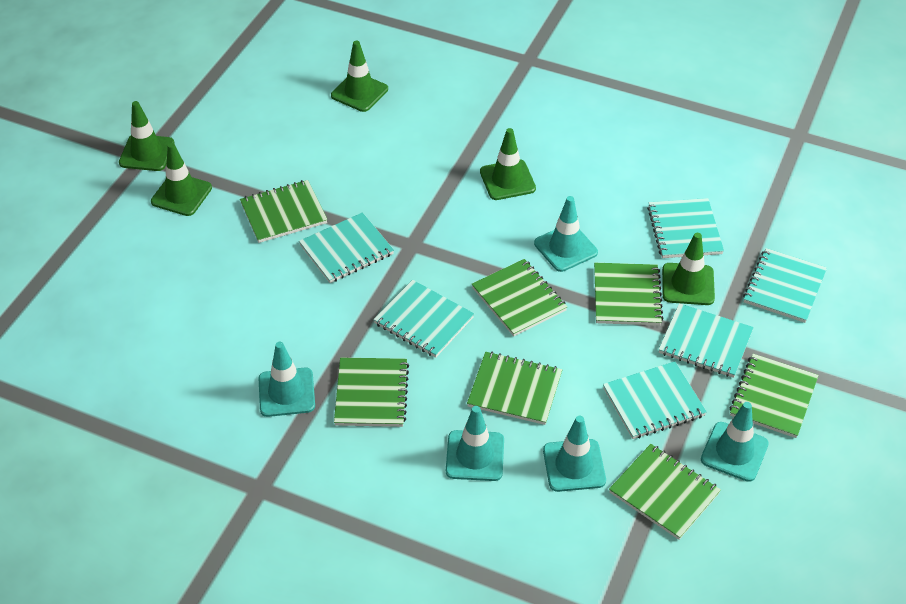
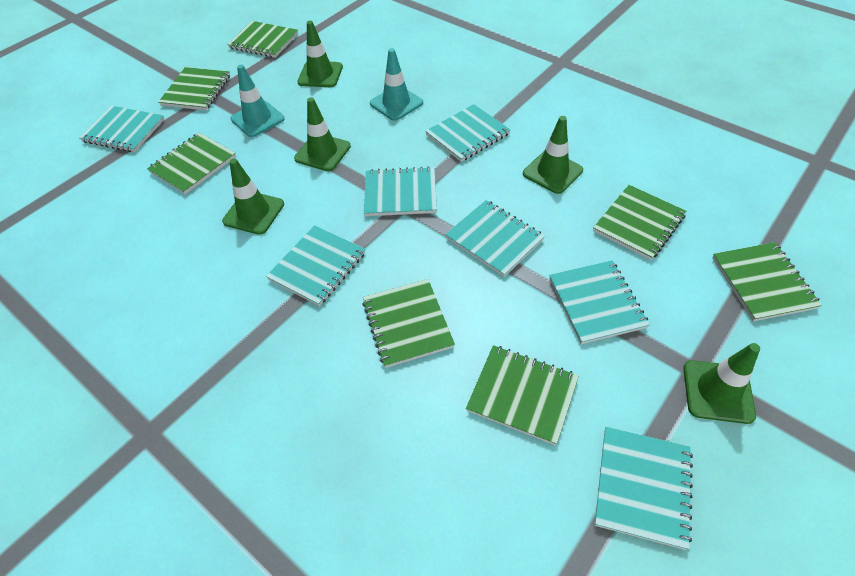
turquoise notebook: [299,212,394,283] [373,280,474,358] [603,361,707,439] [647,198,724,258] [659,303,754,378] [743,248,827,323] = 6 -> [79,106,165,152] [266,225,365,306] [364,166,437,216] [425,104,511,162] [445,200,545,277] [549,260,650,344] [595,427,693,550] = 7
turquoise traffic cone: [259,342,315,417] [446,406,504,481] [534,196,598,272] [543,416,606,492] [701,402,769,482] = 5 -> [230,65,285,137] [370,48,423,121] = 2

